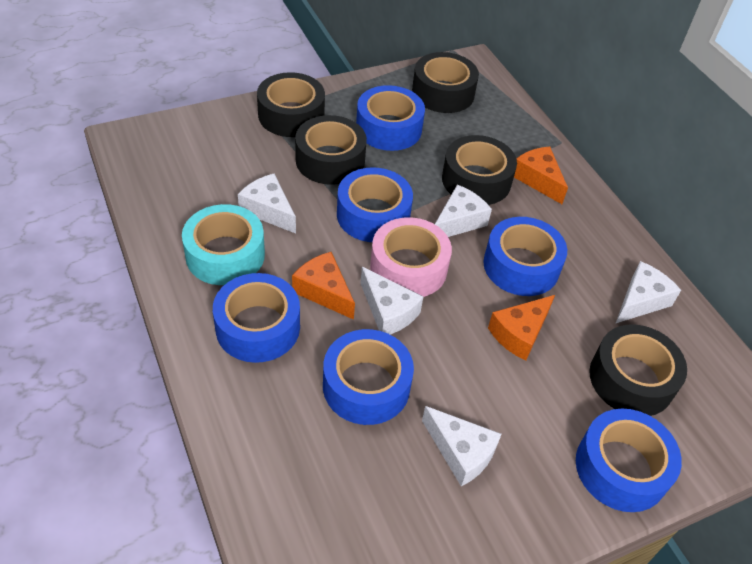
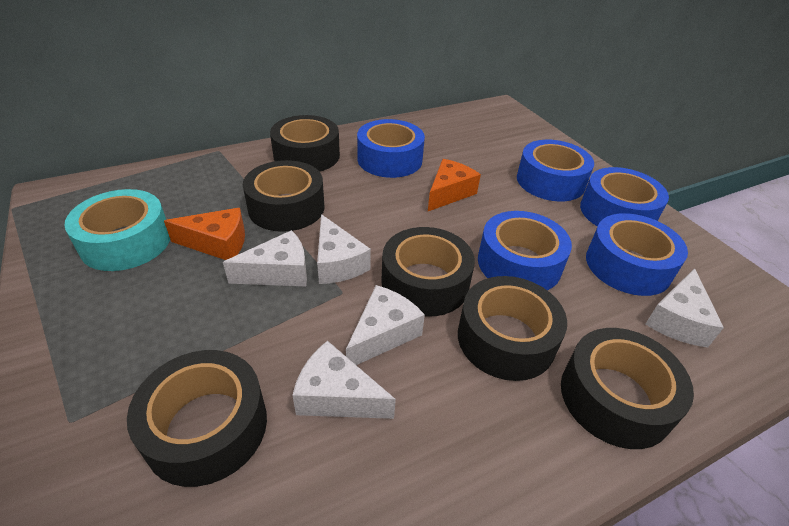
black tape: [257,72,325,137] [295,115,367,185] [412,52,479,113] [442,135,517,205] [589,325,687,416] = 5 -> [127,350,267,487] [243,160,325,232] [270,115,340,172] [381,227,475,317] [458,276,567,381] [561,328,694,449] = 6
blue tape: [213,273,300,363] [323,329,414,425] [337,167,413,242] [356,85,425,151] [483,217,567,296] [576,408,682,512] = 6 -> [357,119,425,178] [478,211,572,290] [517,140,594,201] [580,167,669,227] [586,213,688,296] = 5
orange cheese: [292,252,355,320] [488,295,555,361] [514,147,568,204] = 3 -> [164,208,245,260] [428,159,481,211] = 2
pink tape: [370,217,452,297] = 1 -> none = 0

